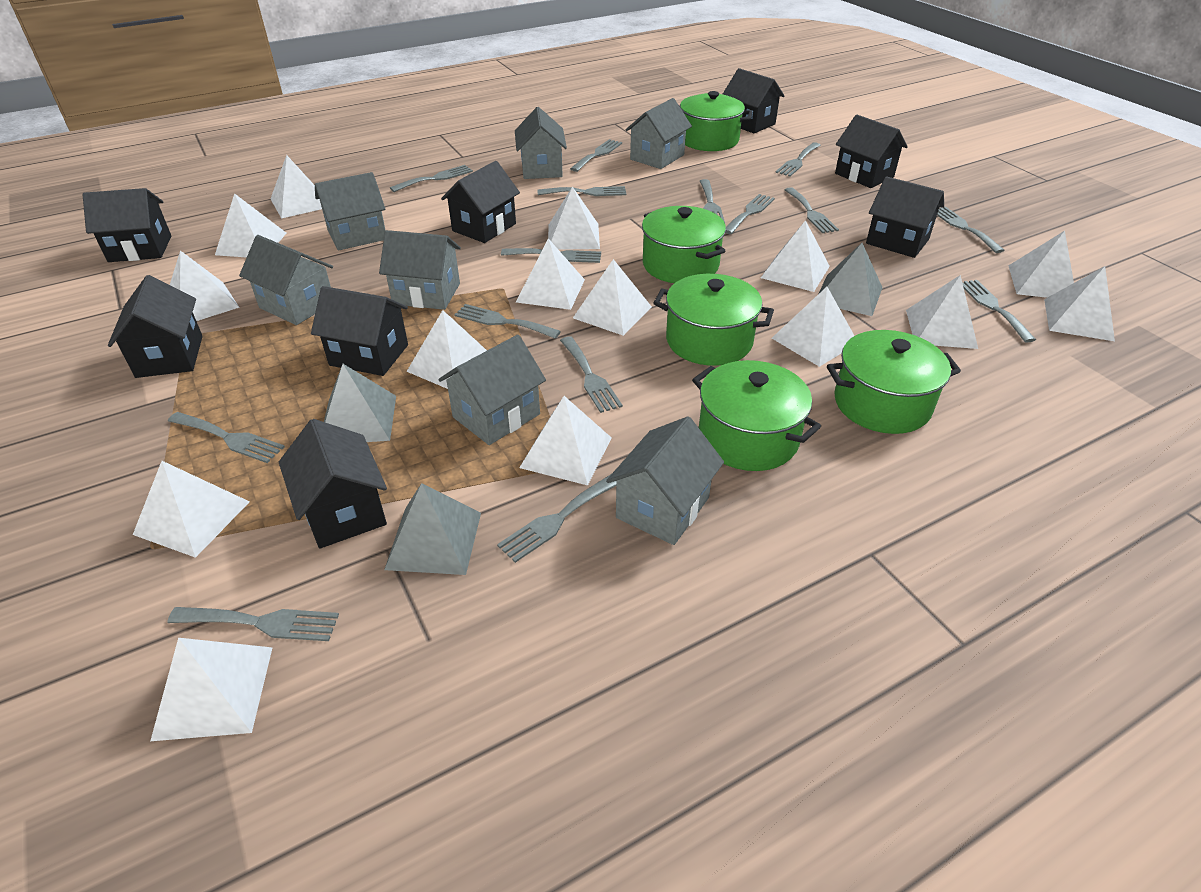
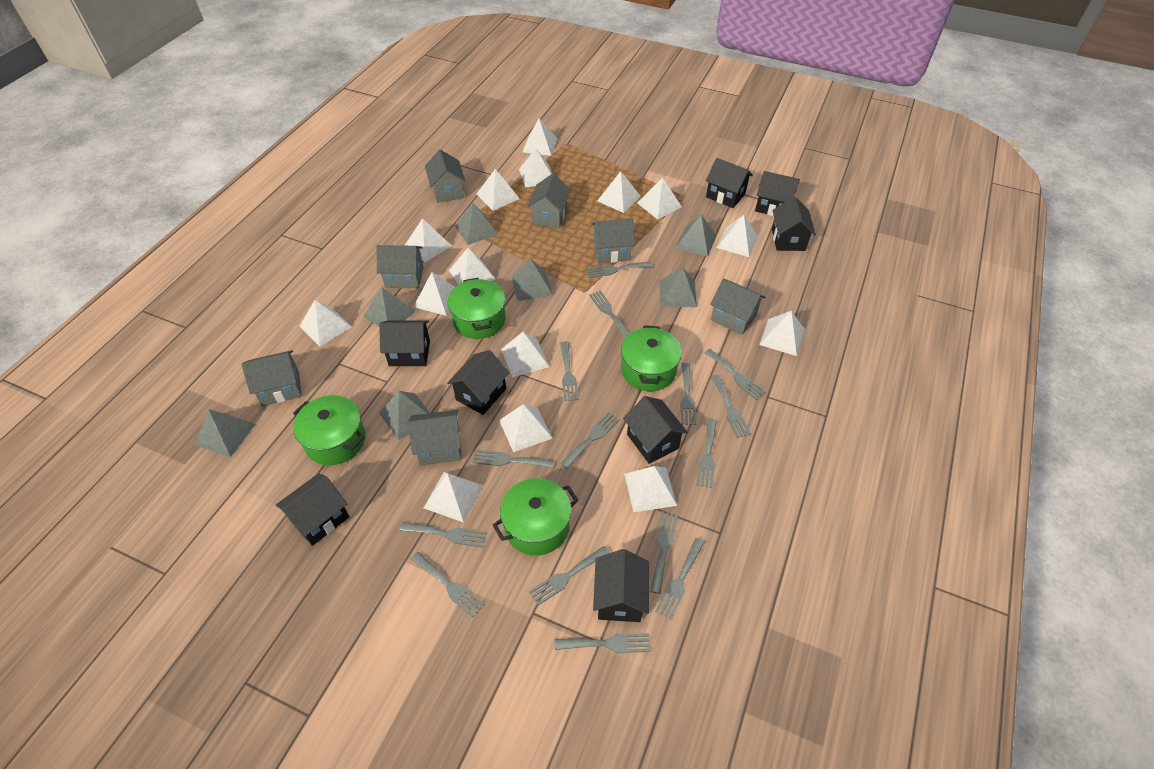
green pot: [642,206,726,283] [653,274,774,366] [679,91,752,151] [692,360,821,471] [827,330,961,434] = 5 -> [293,395,366,465] [448,278,506,339] [493,478,578,556] [621,325,682,391] = 4
grey pyramid: [324,364,396,442] [384,483,481,575] [819,243,883,316] = 3 -> [195,409,255,457] [363,287,416,327] [379,391,430,440] [455,203,498,245] [511,259,553,301] [659,267,697,307] [675,215,717,257] = 7

